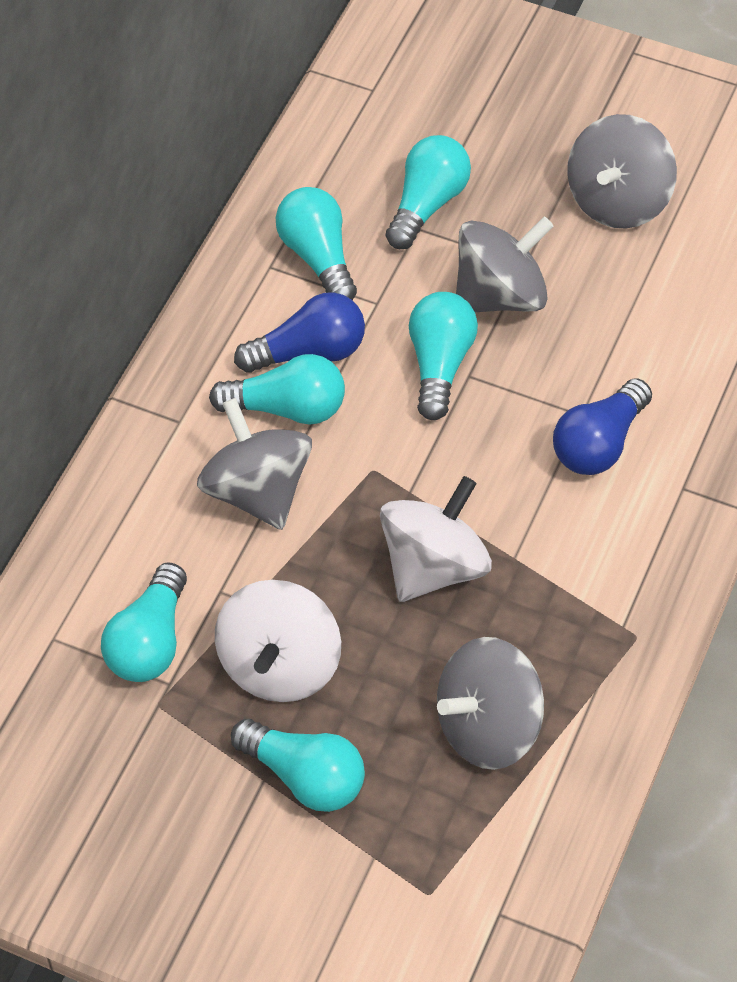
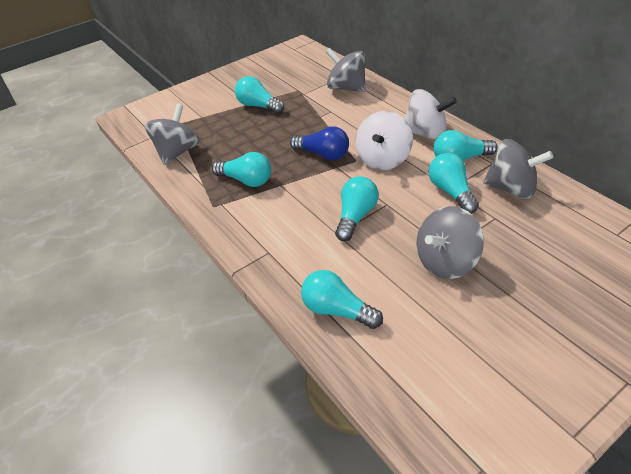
blue light bulb: [234,292,365,373] [553,378,652,475] = 2 -> [290,126,349,160] = 1

